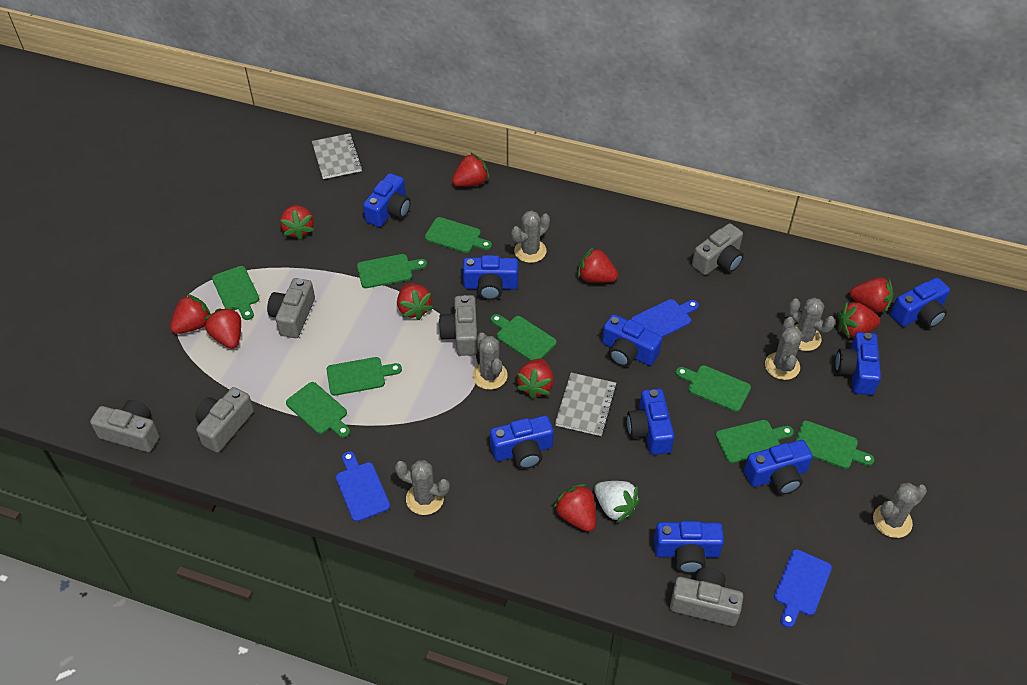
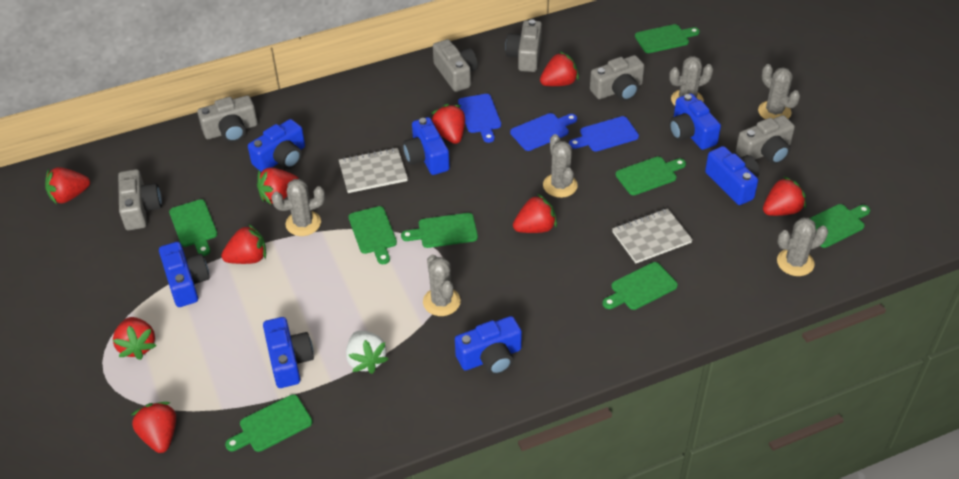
blue camera: [363,173,411,227] [463,255,518,300] [490,415,554,469] [602,314,662,367] [627,389,674,455] [654,521,724,573] [744,440,813,495] [835,332,881,395] [890,278,950,328] = 9 -> [159,242,210,307] [248,119,305,172] [263,317,314,388] [403,117,450,175] [455,316,522,375] [669,93,721,150] [705,146,760,205] = 7
green cutting board: [212,266,259,320] [286,382,350,438] [327,357,402,396] [357,254,427,288] [425,217,492,253] [491,314,557,361] [676,365,751,412] [715,420,794,463] [795,421,874,469] = 9 -> [169,199,218,256] [225,394,312,452] [348,206,397,264] [401,213,478,248] [603,262,678,310] [615,157,686,195] [635,24,700,53] [810,204,870,248] = 8
red strawberry: [170,294,210,334] [204,307,241,349] [280,205,314,240] [397,283,433,320] [452,152,490,187] [516,358,554,399] [553,484,596,532] [578,247,618,283] [838,302,880,338] [850,277,893,313] = 10 -> [45,167,90,204] [113,317,157,360] [131,402,176,453] [221,224,266,264] [257,167,299,204] [431,104,465,144] [513,194,557,233] [540,52,579,86] [763,176,806,216] = 9

